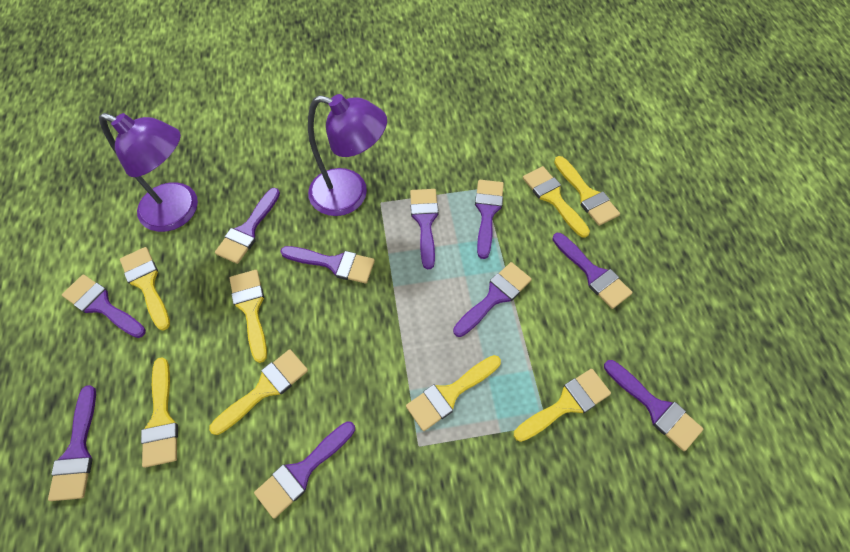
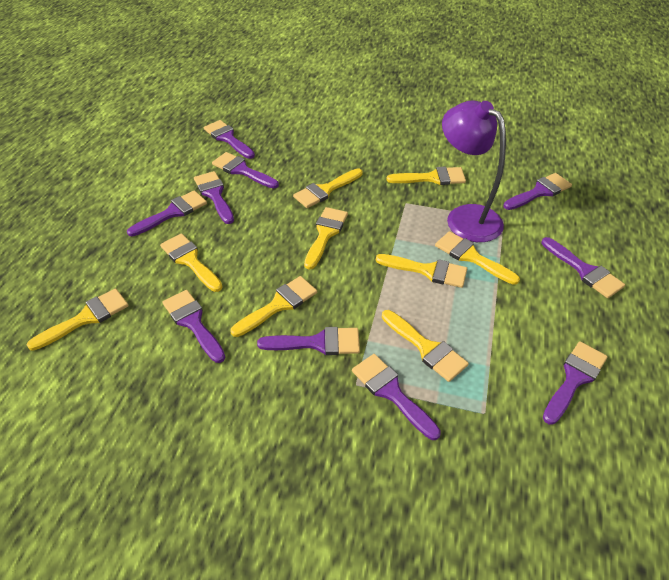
purple lamp: [99,113,198,232] [308,94,387,216] = 2 -> [442,100,506,242] = 1
yellow brush: [120,247,170,331] [141,357,178,468] [209,349,308,435] [230,270,267,363] [406,355,501,431] [514,369,611,442] [523,166,590,238] [554,156,620,226] = 8 -> [27,288,129,351] [160,233,223,292] [230,276,317,337] [293,168,363,208] [304,207,348,270] [376,254,467,288] [382,310,469,382] [387,167,466,185] [435,231,520,285] = 9

